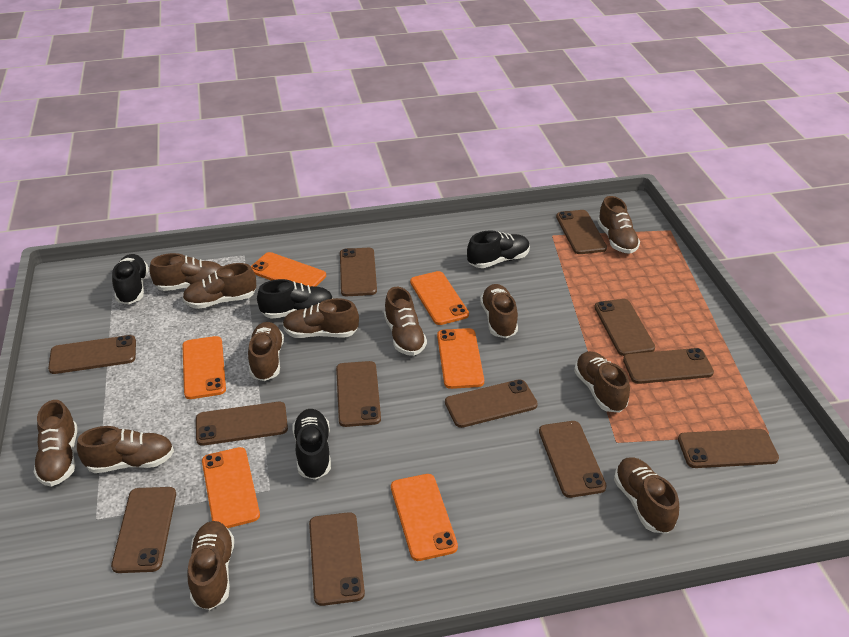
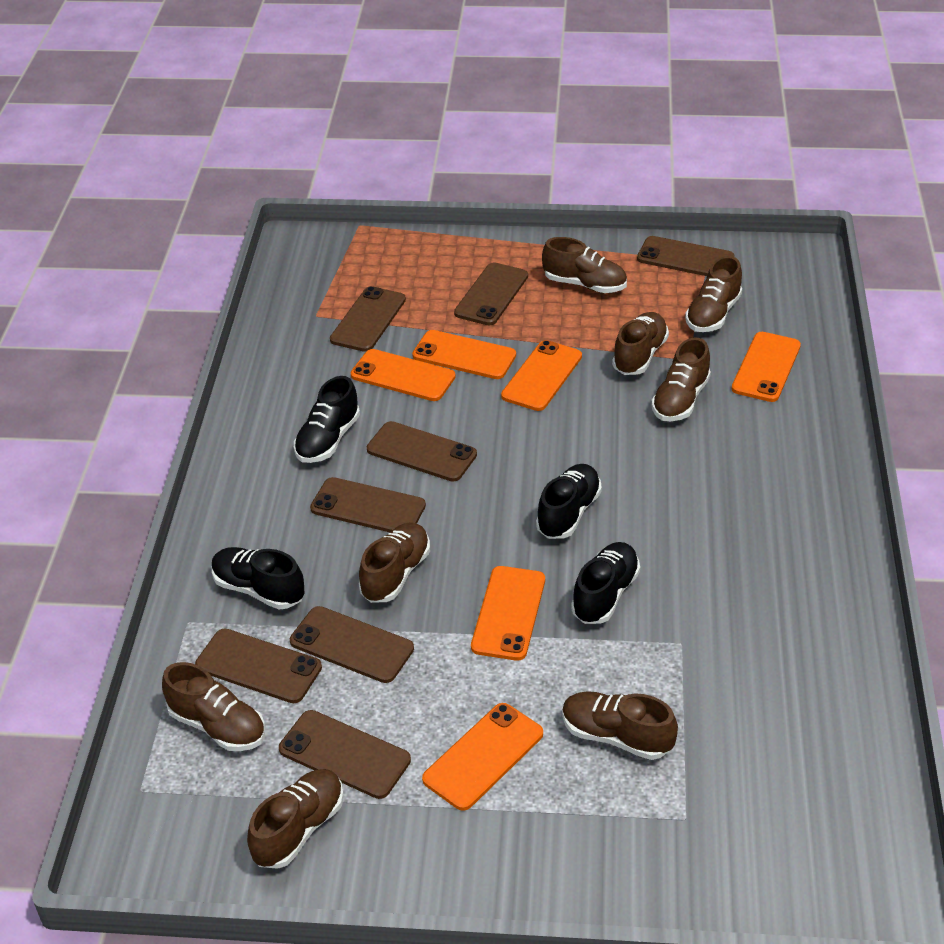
brown phone: [48,335,136,374] [111,487,176,573] [196,402,288,446] [309,512,365,606] [336,361,381,427] [340,248,377,296] [445,379,538,428] [539,421,607,498] [556,210,607,254] [594,299,655,356] [623,348,714,384] [678,429,779,468] = 12 -> [195,629,322,703] [279,710,411,799] [290,606,414,683] [310,477,426,532] [330,286,406,352] [367,421,477,481] [454,263,528,325] [637,236,734,276] = 8
brown shoe: [34,400,77,487] [77,426,174,473] [149,253,222,291] [182,263,256,309] [187,521,234,610] [248,322,284,381] [283,298,359,338] [384,287,427,356] [480,284,518,338] [574,351,630,412] [597,196,640,254] [614,457,679,534] = 12 -> [162,662,265,751] [247,769,344,869] [359,522,430,603] [542,237,627,293] [562,691,678,760] [612,312,669,375] [651,338,711,421] [685,256,742,332] = 8

